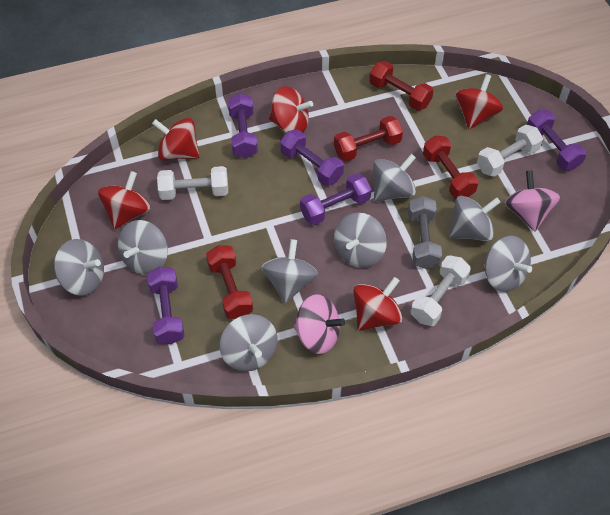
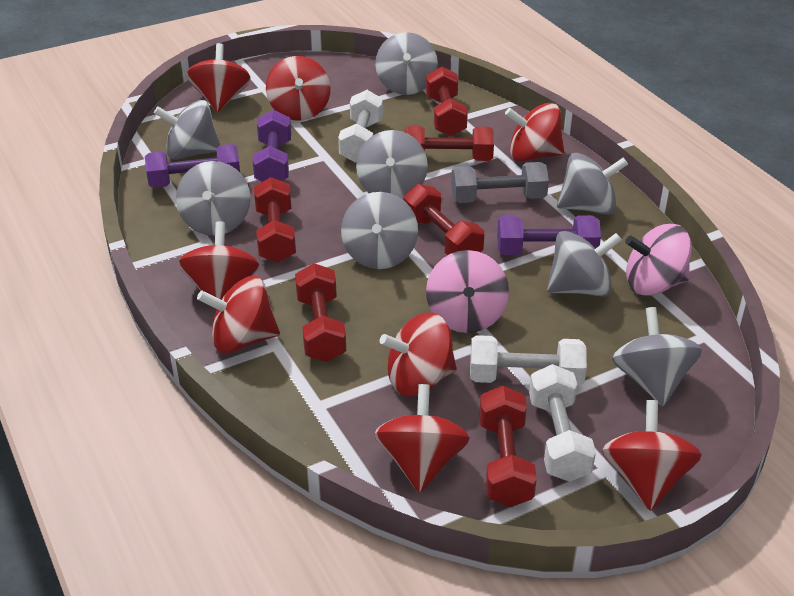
purple dumbbell: [147,267,185,344] [228,93,258,158] [280,129,344,186] [300,173,371,225] [527,110,586,170] = 5 -> [145,144,240,188] [253,110,291,182] [497,215,601,255] = 3
red dumbbell: [206,245,253,319] [334,116,403,161] [369,61,434,111] [423,136,479,199] = 4 -> [254,177,296,263] [295,263,346,362] [404,184,484,255] [405,126,494,161] [426,67,468,137] [479,386,537,507] = 6
red spinning top: [98,171,151,229] [152,118,200,161] [269,86,313,133] [353,277,403,331] [455,74,503,129] = 5 -> [178,221,259,310] [186,43,251,112] [197,276,280,353] [266,56,330,121] [374,384,470,493] [380,313,457,396] [505,103,564,162] [602,400,702,511] = 8

